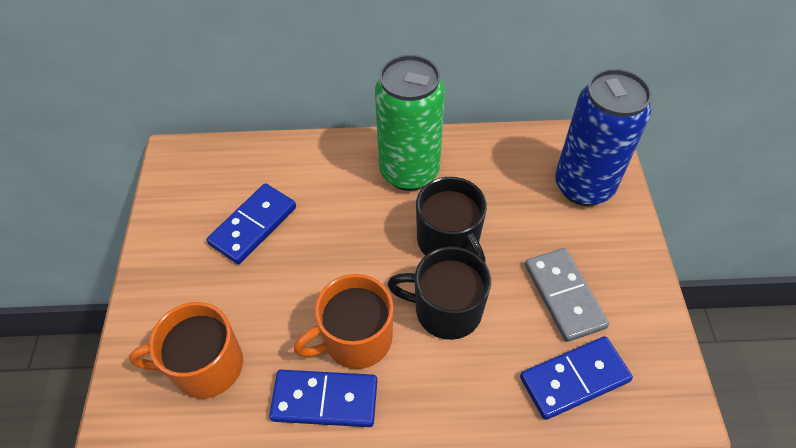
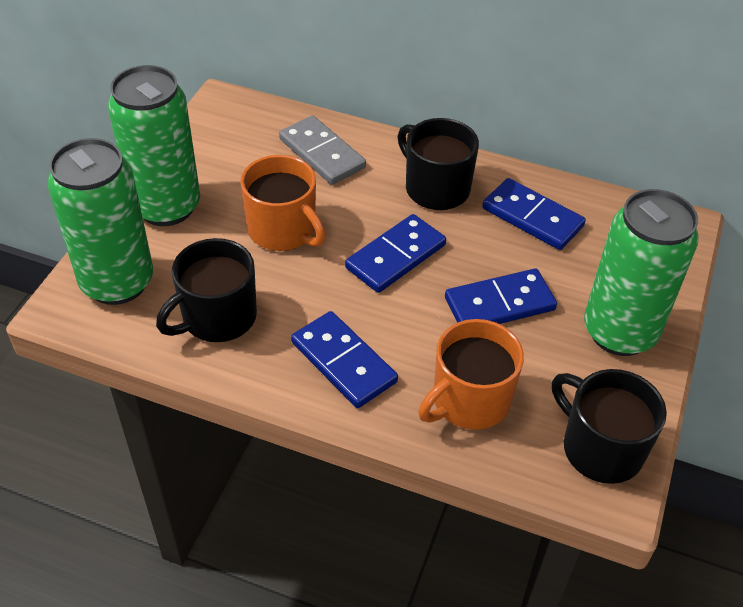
black mug: [387,246,491,340] [416,177,487,263] = 2 -> [156,238,257,342] [397,118,479,210] [552,369,667,484] = 3
blue can: [555,69,652,206] = 1 -> none = 0
blue domino: [206,183,296,264] [269,370,377,427] [520,336,633,420] = 3 -> [291,311,398,408] [345,214,446,293] [445,269,557,324] [482,178,586,250] = 4
green can: [375,55,445,191] = 1 -> [47,138,153,305] [108,65,200,226] [584,189,699,356] = 3

